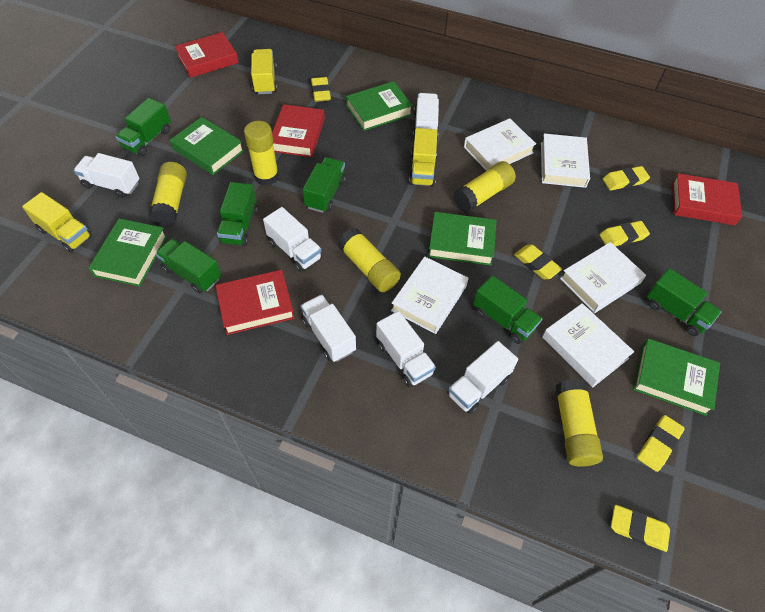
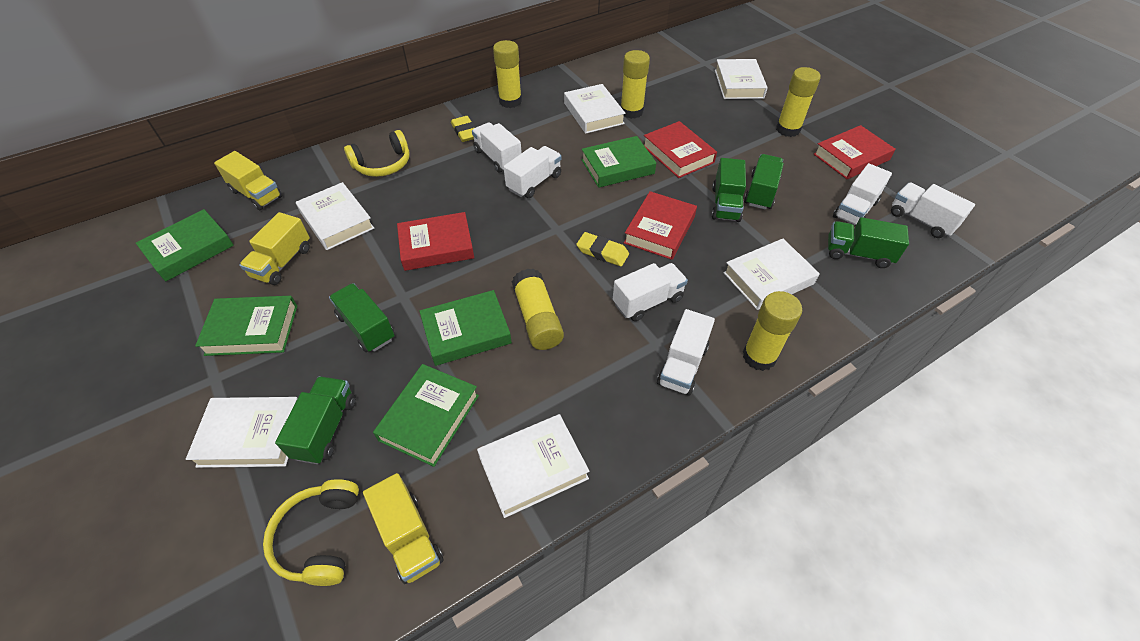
green truck: [116,98,171,156] [156,238,221,293] [217,182,258,246] [303,157,346,213] [473,275,542,344] [647,268,722,336] = 6 -> [275,376,356,464] [329,283,395,352] [712,158,746,222] [744,154,784,210] [828,217,909,268] = 5
white book: [391,256,469,334] [464,118,536,171] [541,133,590,188] [542,303,634,387] [560,242,646,313] = 5 -> [186,397,298,468] [296,182,374,250] [477,414,589,518] [564,84,626,134] [715,59,768,99] [723,239,820,310] = 6
yellow eraser: [311,77,331,102] [514,244,562,279] [599,221,650,246] [603,166,650,191] [611,505,670,552] [637,415,685,472] = 6 -> [451,116,476,142] [576,232,629,266] = 2
yellow headphones: none = 0 -> [263,479,359,586] [344,130,410,177] = 2

